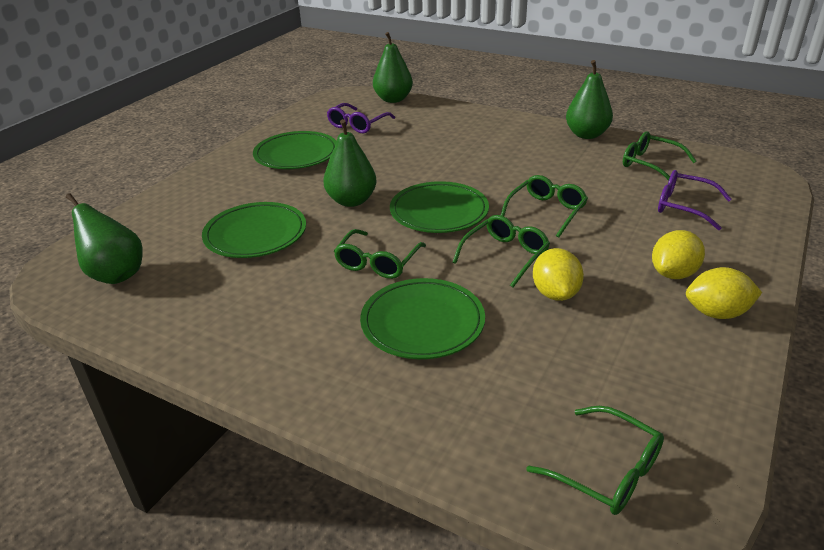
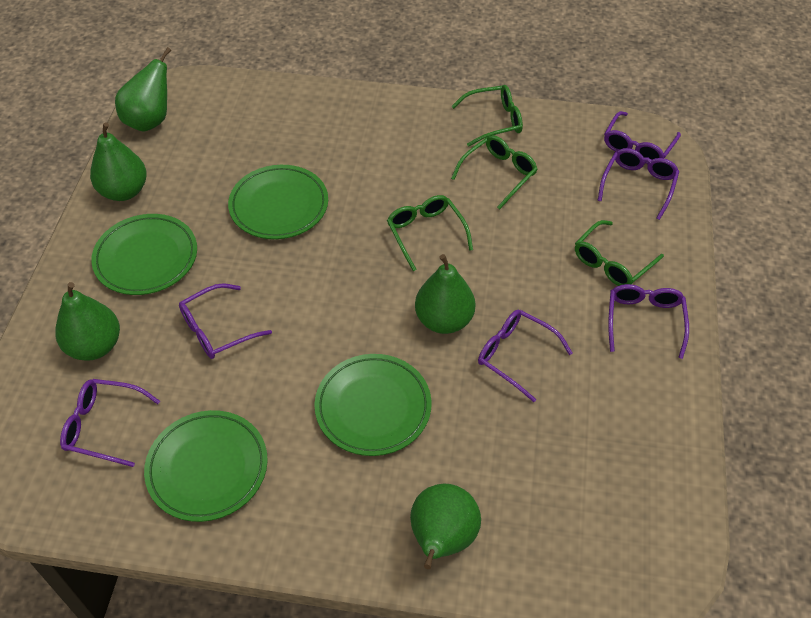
green glasses: [334,229,426,279] [453,215,550,287] [501,175,588,238] [526,406,664,515] [623,131,696,181] = 5 -> [387,195,473,271] [451,85,523,147] [451,135,538,210] [575,220,664,286] = 4
green pear: [66,193,143,284] [323,119,377,207] [373,32,413,103] [566,60,613,139] = 4 -> [55,282,120,361] [90,122,147,201] [115,47,171,132] [410,484,481,569] [415,254,475,334] = 5
purple glasses: [327,103,395,133] [658,170,732,230] = 2 -> [60,379,160,467] [179,283,272,359] [478,310,572,402] [598,148,679,220] [604,111,681,164] [608,284,689,359] = 6
yellow lemon: [533,248,584,301] [652,230,705,279] [686,267,762,319] = 3 -> none = 0

